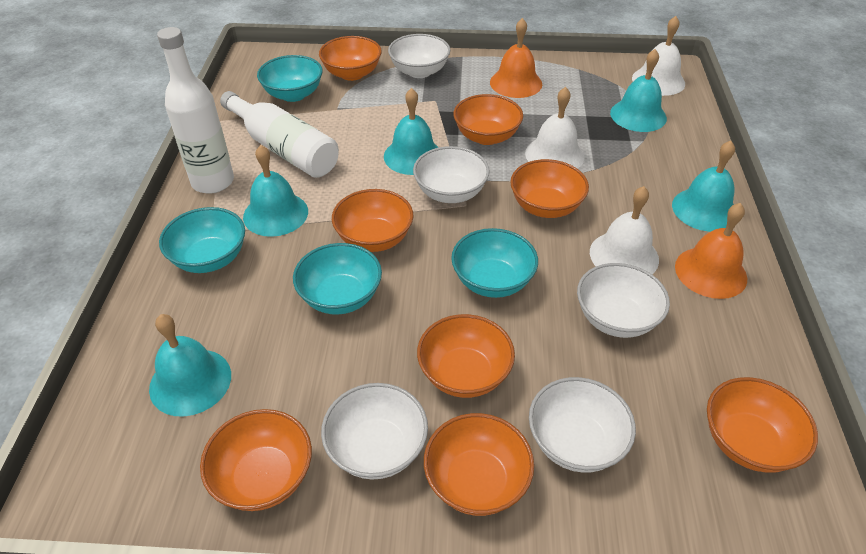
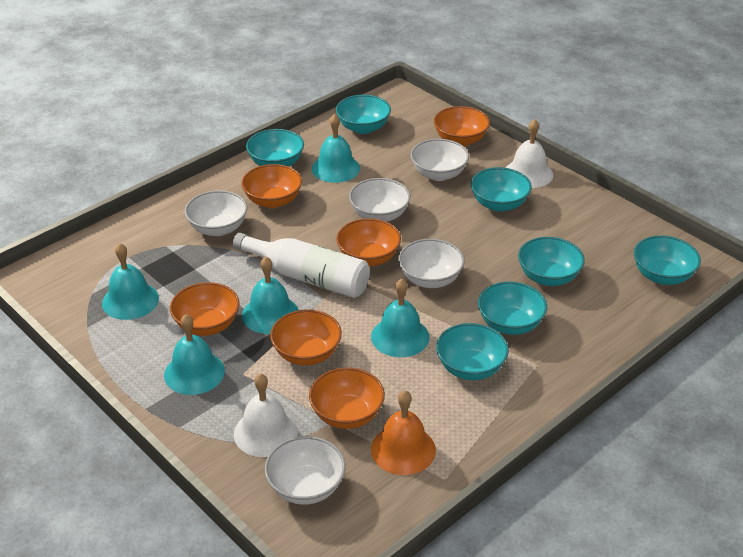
orange bell: [490,18,542,98] [675,203,747,299] = 2 -> [371,391,436,475] = 1
orange bowl: [200,409,312,511] [319,36,382,81] [332,189,413,252] [417,314,515,398] [424,413,534,516] [453,94,523,145] [510,159,589,218] [707,377,818,473] = 8 -> [170,282,240,336] [242,164,302,208] [270,310,342,365] [309,367,385,429] [336,218,401,266] [434,106,490,146] = 6
turquoise bowl: [159,207,245,273] [257,55,323,102] [293,243,382,315] [451,228,538,298] = 4 -> [246,129,304,166] [336,95,391,134] [436,323,509,380] [471,167,532,212] [478,281,547,335] [518,237,585,286] [634,236,701,285] = 7
white bell: [525,87,585,169] [590,186,659,274] [632,16,685,96] = 3 -> [234,373,298,457] [506,119,553,188] = 2
white bottle: [157,27,234,194] [220,91,339,178] = 2 -> [233,233,370,298] = 1

